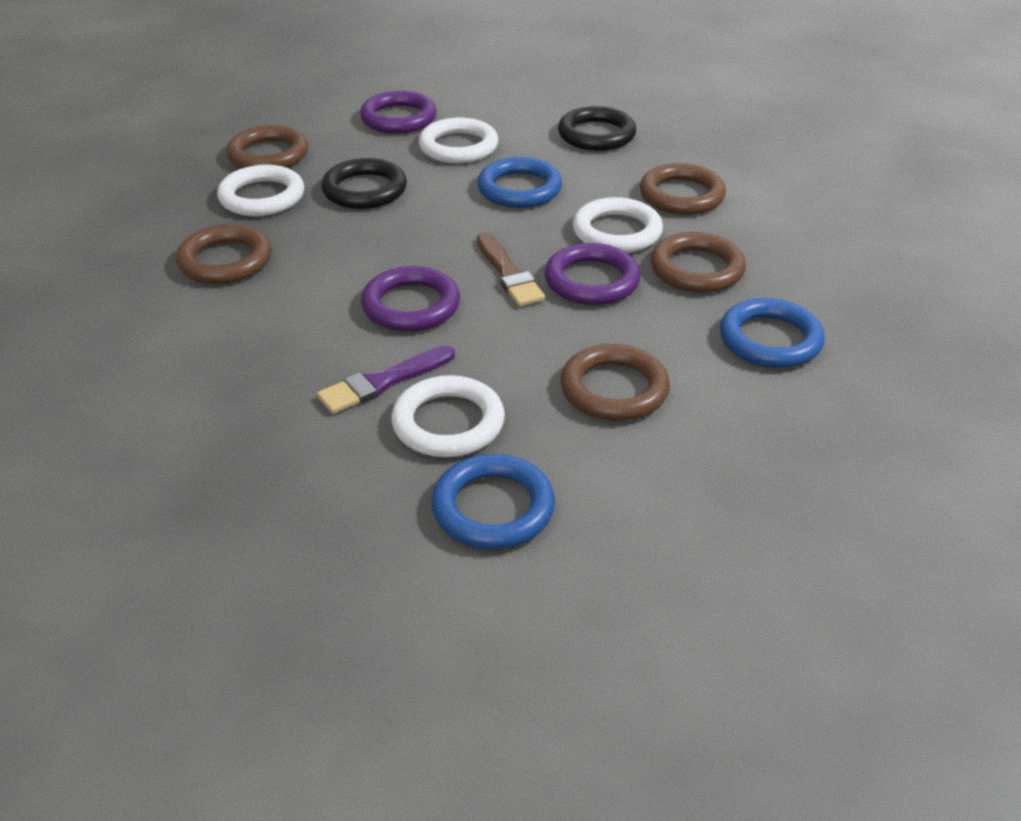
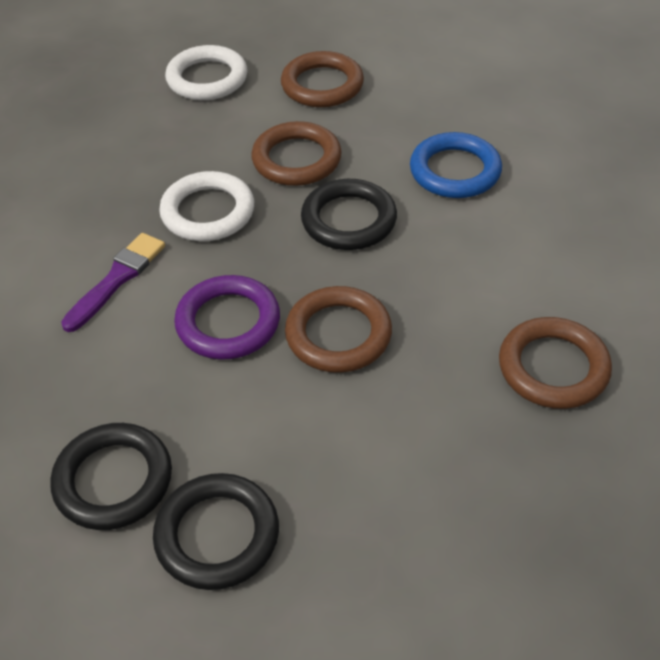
black ring: [321,158,407,209] [558,106,636,151] = 2 -> [50,423,172,530] [153,473,279,590] [301,179,397,250] = 3
blue ring: [432,454,555,550] [477,157,562,208] [720,298,825,368] = 3 -> [410,132,502,198] = 1
brown brush: [477,232,545,306] = 1 -> none = 0
brown ring: [176,224,272,284] [226,125,308,169] [561,344,670,421] [640,163,726,215] [651,232,746,293] = 5 -> [251,121,342,186] [281,51,364,107] [285,286,392,373] [499,317,612,409] = 4
purple ring: [360,91,437,134] [361,266,460,332] [545,243,641,305] = 3 -> [174,275,280,360] = 1
white ring: [217,165,304,216] [392,375,505,457] [419,118,498,163] [573,197,663,253] = 4 -> [159,171,254,241] [165,45,247,100] = 2

